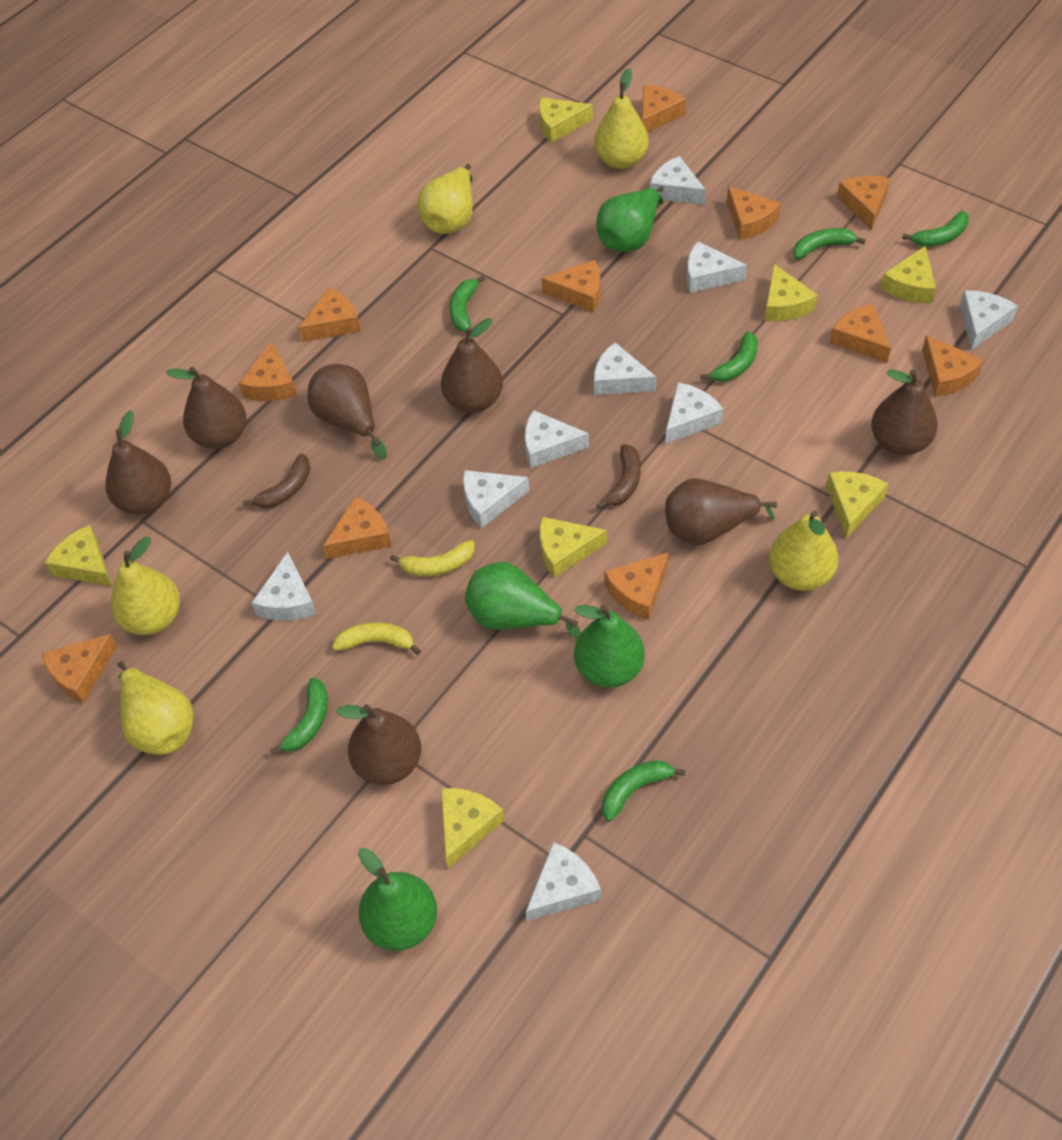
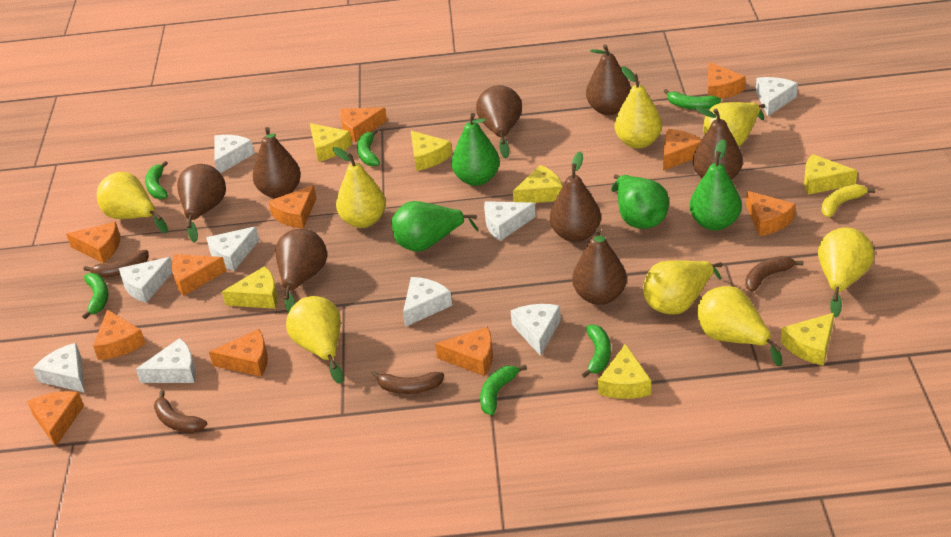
brown banana: [243,454,311,508] [596,444,641,509] = 2 -> [83,250,149,278] [154,390,207,433] [371,371,444,394] [745,256,804,292] = 4
brown pear: [105,410,171,515] [166,367,246,449] [307,364,387,459] [336,704,421,785] [441,318,503,413] [665,478,777,545] [871,370,938,455] = 7 -> [177,164,226,243] [252,127,301,198] [275,228,327,313] [476,85,522,158] [550,151,601,242] [572,228,627,305] [586,44,631,115] [693,107,743,180] = 8
yellow banana: [332,622,421,655] [390,540,475,577] = 2 -> [822,184,875,217] = 1
yellow pear: [111,537,180,635] [118,661,194,755] [417,164,473,234] [594,68,649,169] [769,511,839,591] = 5 -> [97,172,168,233] [286,296,343,384] [333,147,386,228] [615,66,662,149] [643,260,723,315] [697,286,782,366] [703,102,765,147] [818,228,874,318] = 8

